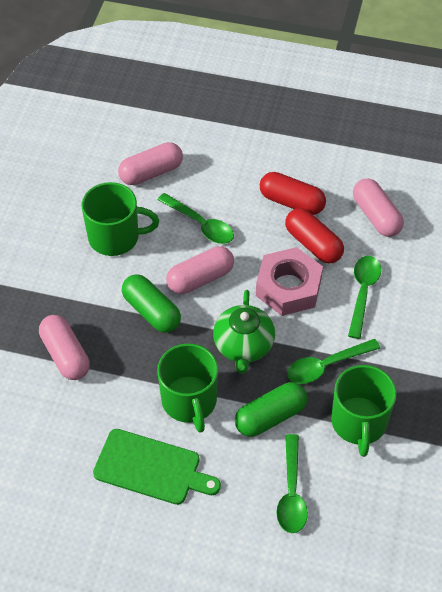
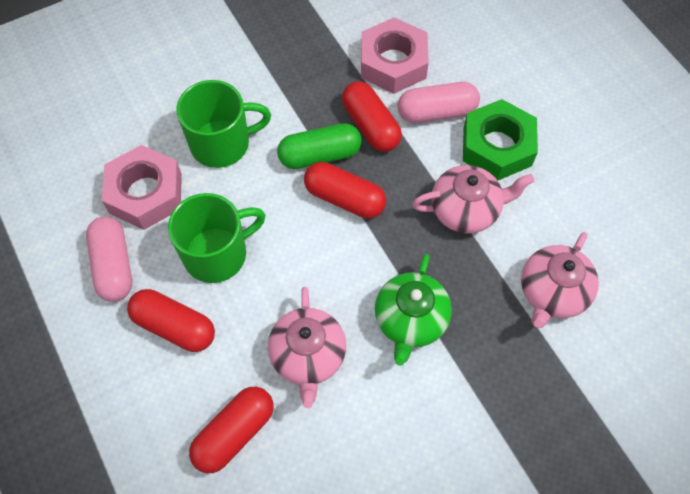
green capsule: [122,274,181,333] [235,382,307,437] = 2 -> [277,123,362,169] = 1
green cutting board: [93,429,221,505] = 1 -> none = 0
green mug: [82,182,159,256] [157,343,218,433] [331,365,397,457] = 3 -> [168,193,266,283] [176,80,271,168] = 2
green nut: none = 0 -> [463,99,538,181] = 1
green spoon: [157,193,234,244] [276,434,308,533] [287,339,380,384] [348,256,381,339] = 4 -> none = 0
pink capsule: [39,315,90,380] [118,142,183,185] [166,246,234,294] [353,179,404,237] = 4 -> [86,216,132,302] [398,82,480,123] = 2
pink nut: [256,247,323,316] = 1 -> [102,145,182,230] [361,17,429,94] = 2
pink teapot: none = 0 -> [268,287,346,408] [412,165,535,233] [521,232,599,328] = 3
red capsule: [260,172,326,215] [285,208,344,263] = 2 -> [127,289,215,352] [189,387,273,473] [304,162,386,218] [342,81,402,152] = 4

